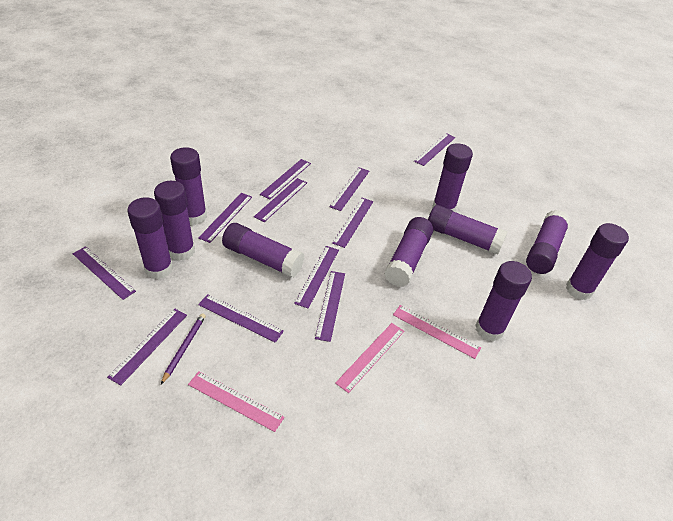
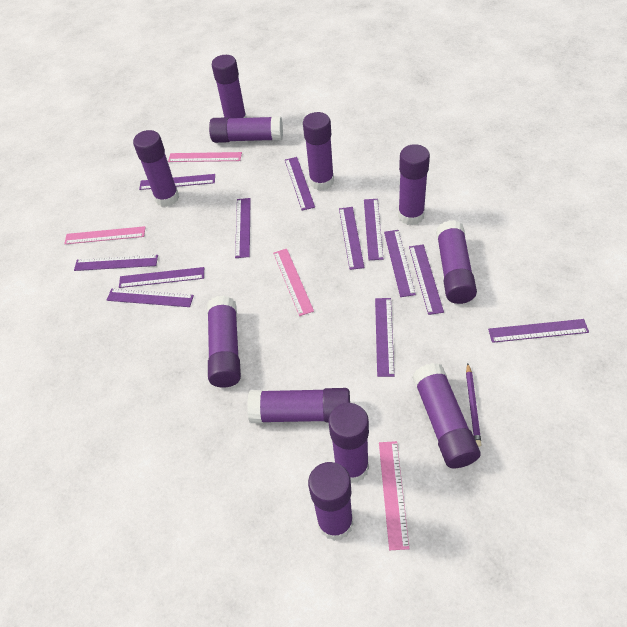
pink ruler: [188,371,284,432] [335,323,404,393] [393,305,481,359] = 3 -> [64,226,146,244] [168,152,242,162] [273,249,314,316] [379,441,409,550] = 4
purple glue stick: [127,197,173,279] [154,181,195,261] [170,147,207,225] [222,223,304,278] [384,217,433,287] [428,205,508,255] [432,143,473,212] [475,261,532,341] [526,210,570,274] [566,223,629,300] = 10 -> [133,130,179,207] [207,296,241,387] [209,116,283,143] [212,55,247,118] [247,388,350,423] [303,112,334,190] [308,462,353,541] [328,403,369,483] [398,144,430,225] [412,363,480,468] [436,220,477,304] = 11
purple ruler: [73,246,136,300] [107,308,187,385] [198,193,252,243] [198,294,284,343] [254,178,307,222] [260,159,311,200] [294,246,339,309] [315,271,345,342] [329,167,369,211] [332,198,373,248] [414,133,455,166] = 11 -> [74,255,158,271] [107,289,194,307] [119,267,204,288] [139,174,215,190] [235,198,251,258] [285,157,315,211] [339,207,365,270] [364,199,383,260] [375,298,394,377] [384,230,416,297] [409,244,444,315] [488,319,589,343] = 12

